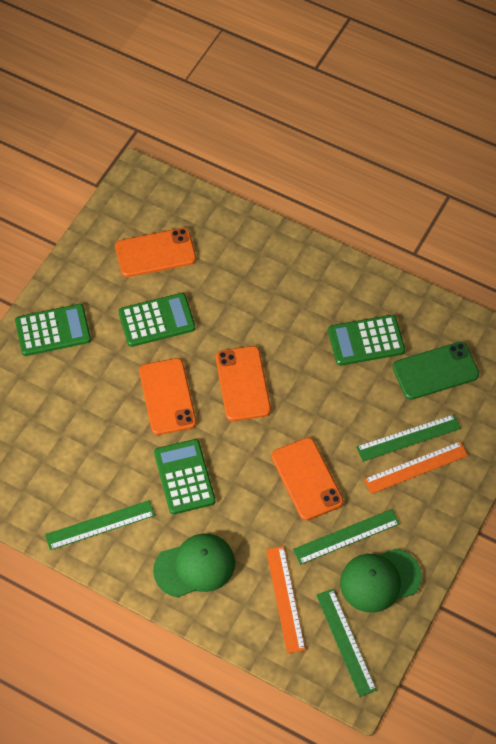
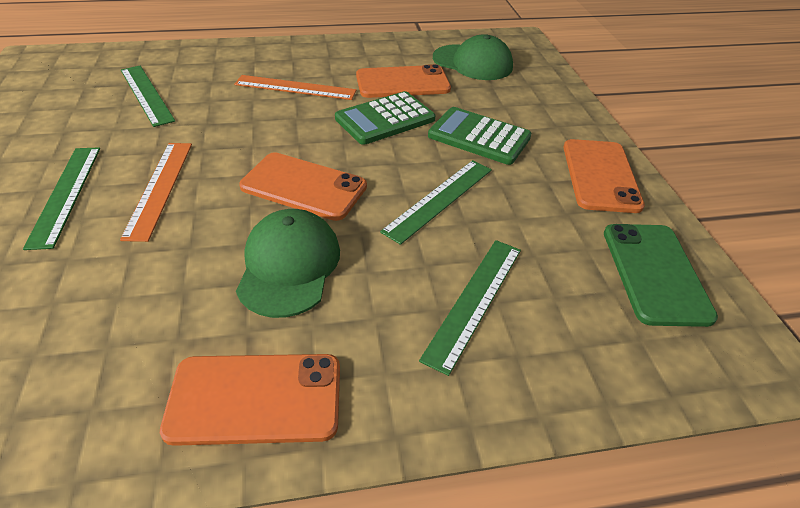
green calculator: [15,304,91,356] [119,293,196,347] [154,439,216,514] [328,315,405,366] = 4 -> [335,91,435,145] [428,107,532,165] = 2

